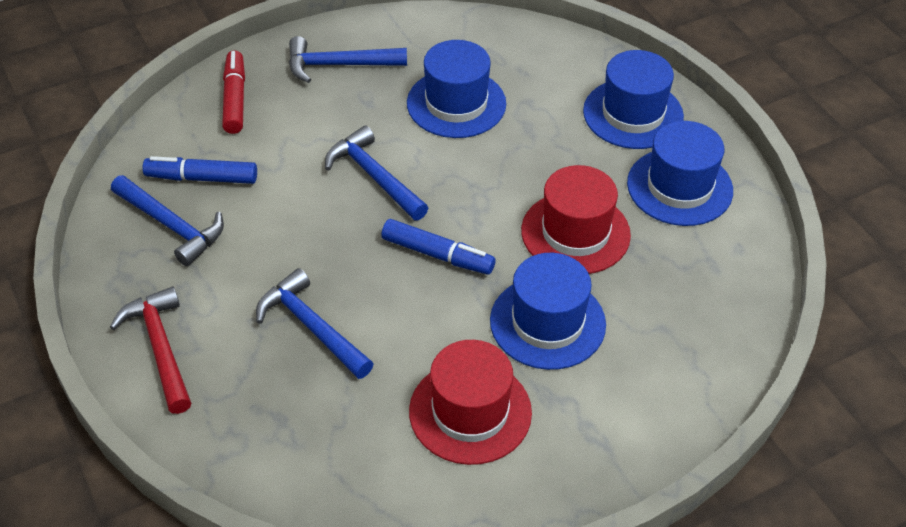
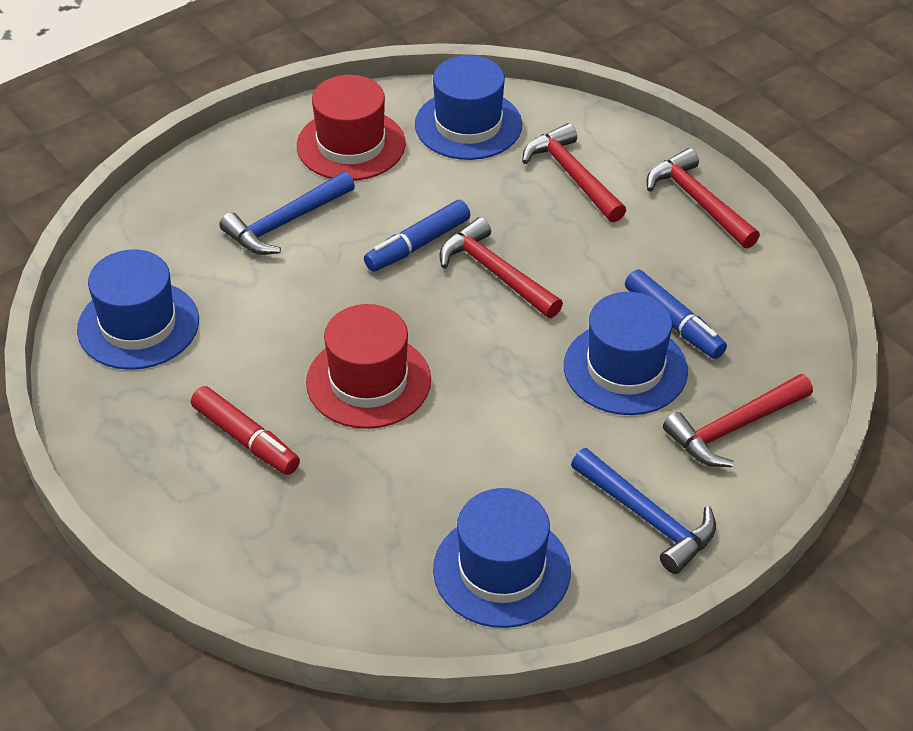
blue hammer: [111,175,224,266] [256,268,374,379] [289,36,407,83] [325,126,428,220] = 4 -> [219,171,355,255] [571,448,716,574] = 2
red hammer: [110,286,191,414] = 1 -> [439,217,563,318] [522,123,626,222] [647,148,760,249] [663,374,813,467] = 4

